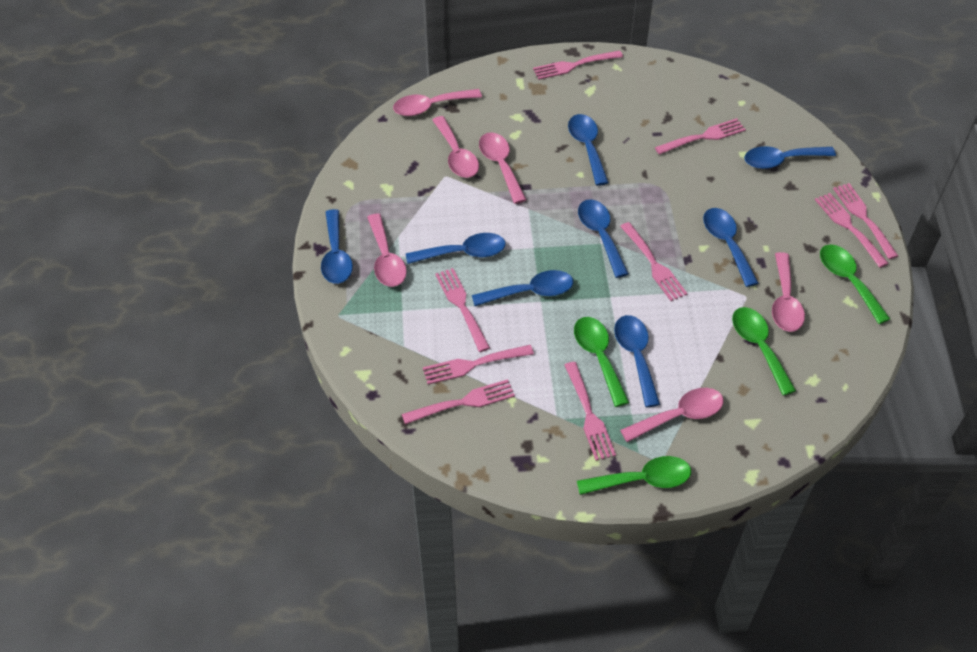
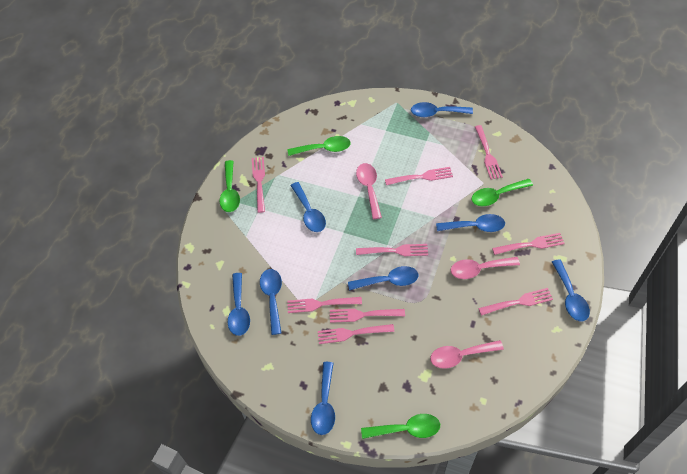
pink spoon: [367,214,407,287] [393,89,482,116] [432,116,479,178] [479,132,526,204] [620,388,724,442] [772,252,805,332] = 6 -> [356,163,382,219] [430,340,504,369] [451,257,520,279] = 3

